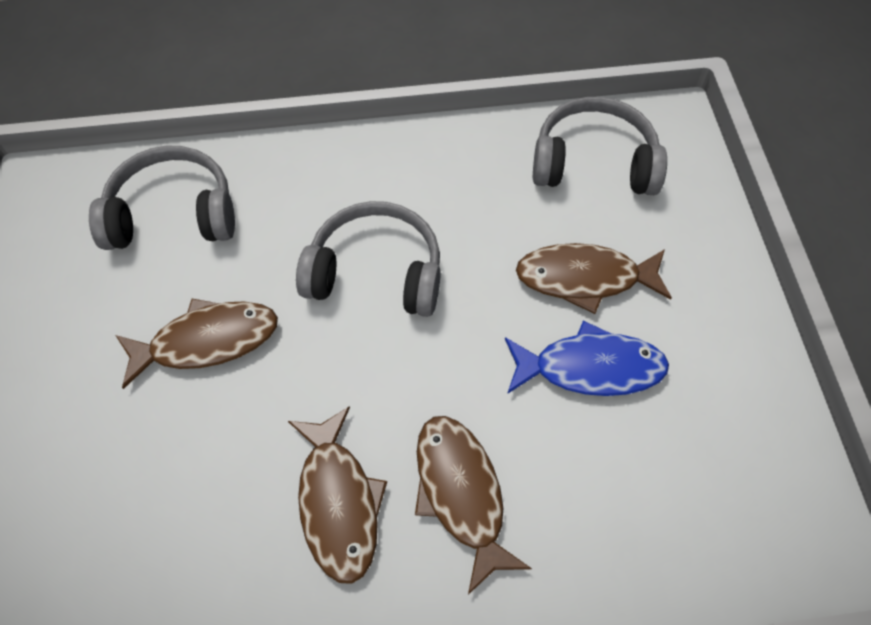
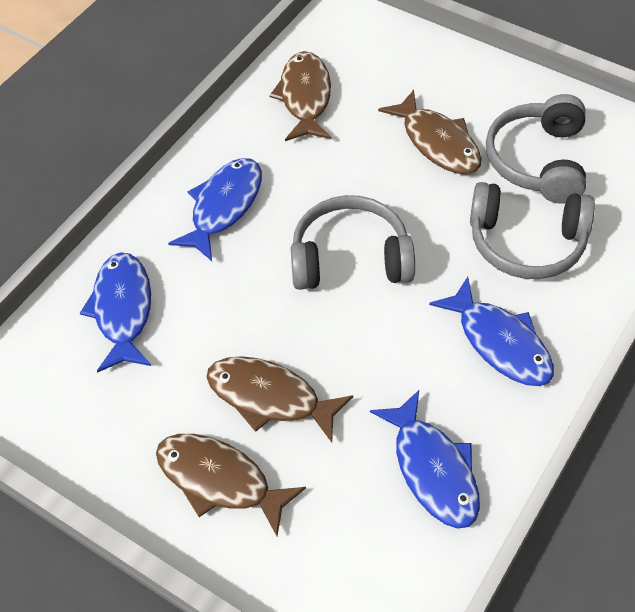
blue fish: [505,321,669,396] = 1 -> [80,252,151,373] [168,158,262,261] [370,390,480,529] [429,277,554,386] = 4

